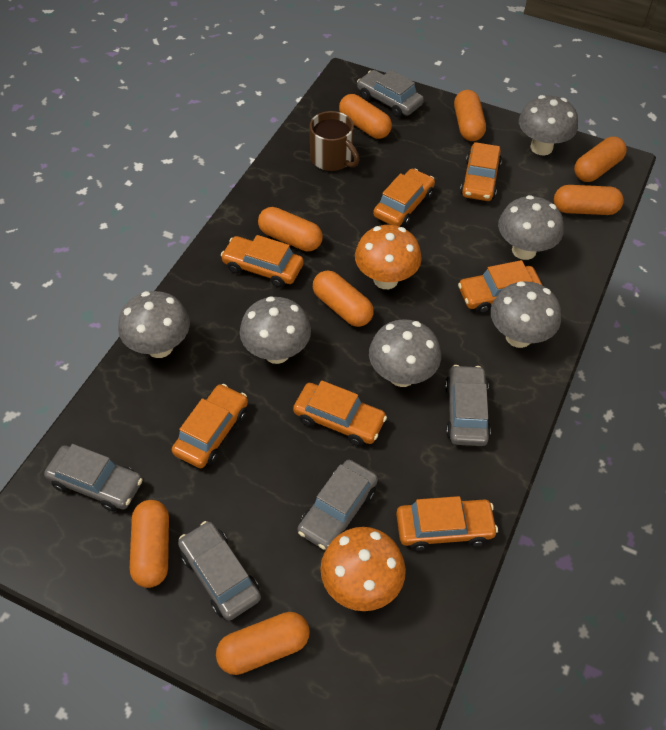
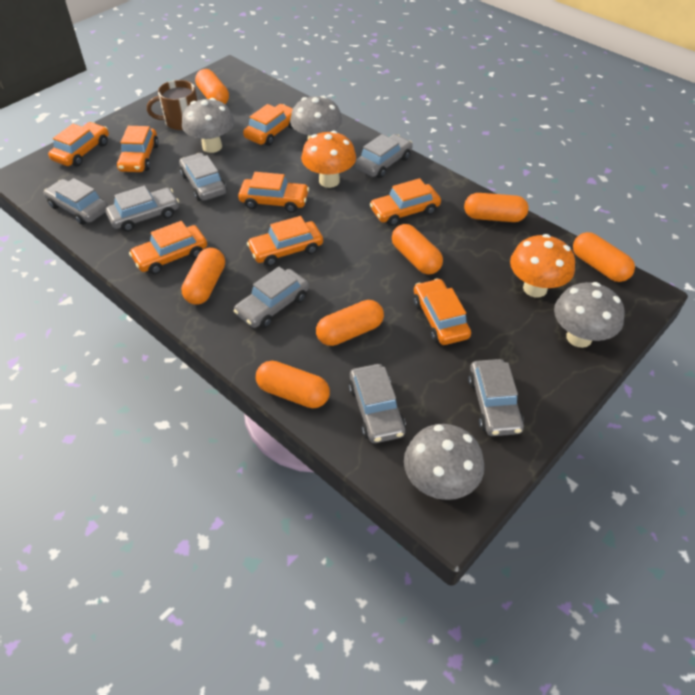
grey car: [44,444,143,512] [178,521,261,621] [297,460,378,550] [357,70,424,117] [445,365,491,446] = 5 -> [44,178,108,225] [105,186,179,232] [179,153,227,201] [234,267,309,328] [349,364,406,443] [355,134,413,178] [468,359,524,436] = 7
grey mushroom: [118,291,190,358] [240,296,311,364] [369,319,441,387] [491,281,561,348] [498,195,564,260] [519,95,578,156] = 6 -> [182,98,234,153] [290,96,342,140] [404,424,484,500] [554,282,625,348] = 4
orange capsule: [130,500,169,588] [216,612,310,675] [258,207,323,251] [313,270,374,327] [339,94,392,139] [454,90,486,141] [554,185,624,215] [574,137,627,182] = 8 -> [181,248,225,305] [195,69,229,104] [256,361,330,408] [316,300,384,346] [392,224,443,274] [464,193,529,222] [573,232,635,282] = 7
orange car: [172,384,248,468] [221,235,304,287] [293,380,387,446] [373,169,435,227] [396,496,498,551] [458,260,543,313] [460,142,502,201] = 7 -> [48,122,109,166] [117,126,159,172] [129,221,207,274] [238,172,309,213] [243,104,293,146] [247,216,323,266] [370,178,441,226] [413,278,471,345] = 8

